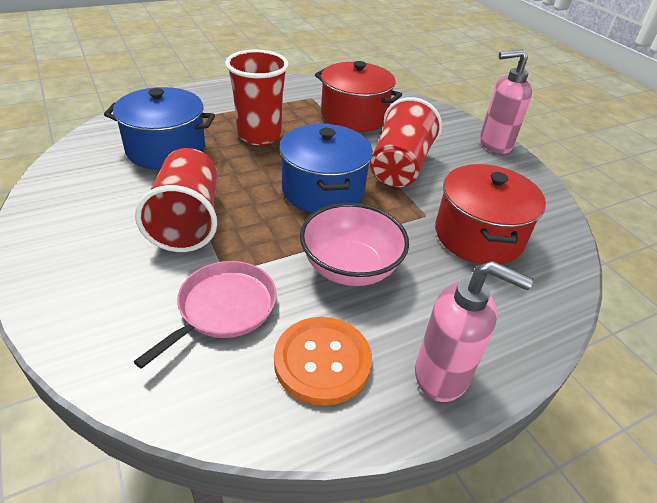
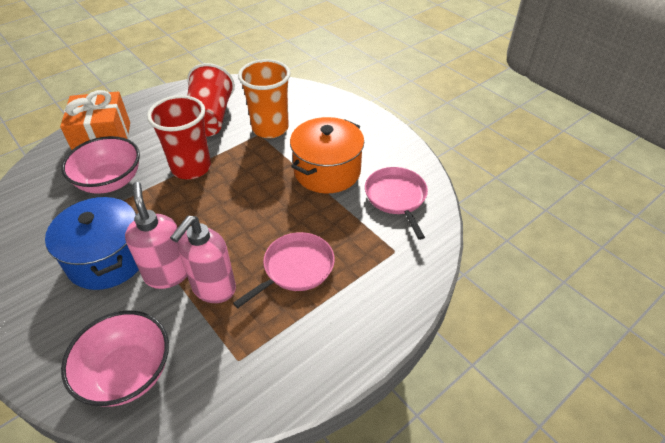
blue pot: [104,87,215,170] [280,124,373,213] = 2 -> [45,197,139,290] = 1
orange button: [274,317,372,406] = 1 -> none = 0
orange cup: none = 0 -> [238,59,291,138] = 1
orange gift: none = 0 -> [60,90,130,150] = 1
orange pot: none = 0 -> [290,117,364,193] = 1
pink bowl: [300,203,409,286] = 1 -> [61,136,140,194] [61,311,169,407] = 2
pink pan: [134,261,277,369] = 1 -> [233,232,335,308] [365,167,428,240] = 2
red cup: [135,148,217,252] [225,50,289,145] [370,97,442,187] = 3 -> [147,95,211,179] [187,63,235,137] = 2
red pot: [315,61,402,132] [435,164,546,264] = 2 -> none = 0

